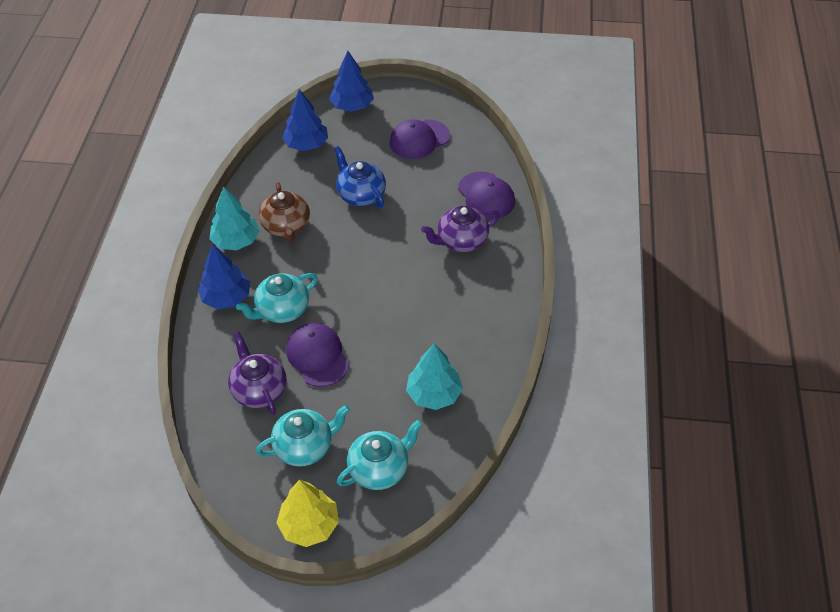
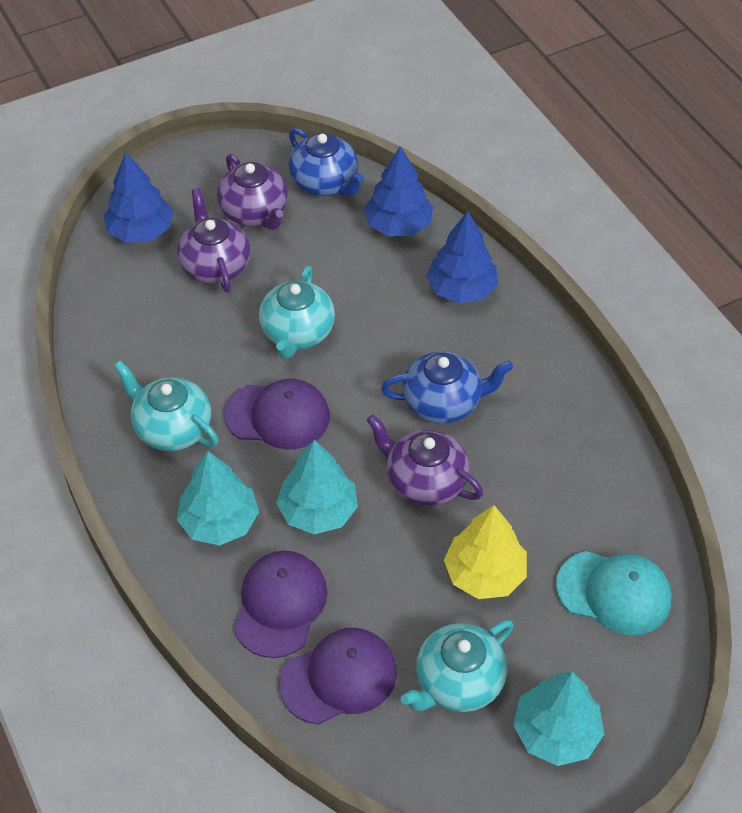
blue teapot: [334,146,386,208] = 1 -> [288,128,364,196] [381,351,513,424] = 2
brown teapot: [259,182,310,242] = 1 -> none = 0
purple teapot: [228,332,287,415] [421,206,500,252] = 2 -> [177,188,250,292] [217,154,288,230] [367,415,483,506] = 3
turquoise cap: none = 0 -> [556,551,672,635] = 1
turquoise tree: [209,186,259,250] [406,343,463,410] = 2 -> [177,451,259,546] [276,440,358,534] [513,671,604,766] = 3

